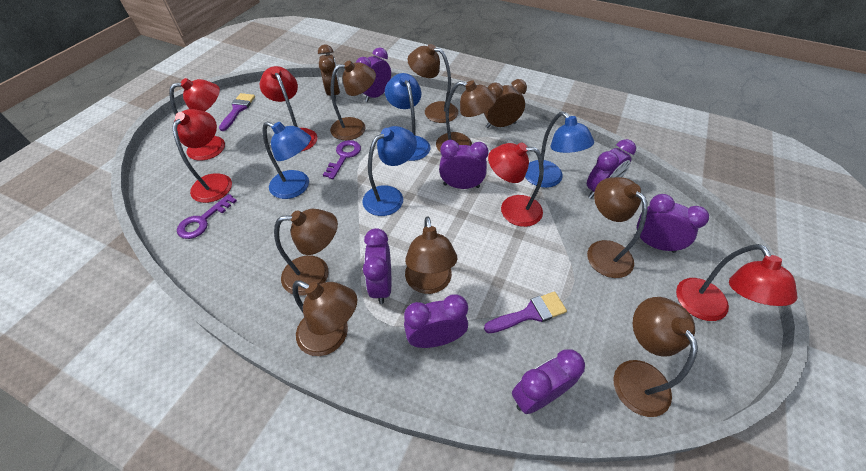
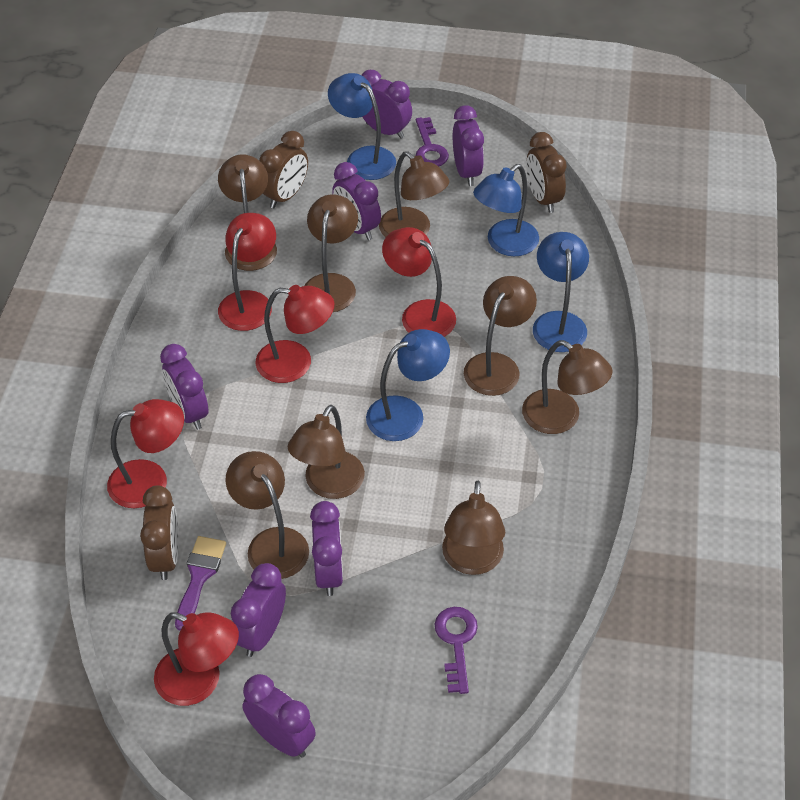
brown clock: [318,44,340,101] [484,79,527,128] = 2 -> [140,485,179,580] [259,131,308,208] [526,132,567,213] = 3
purple brush: [219,93,255,131] [484,292,567,333] = 2 -> [175,536,226,631] = 1

